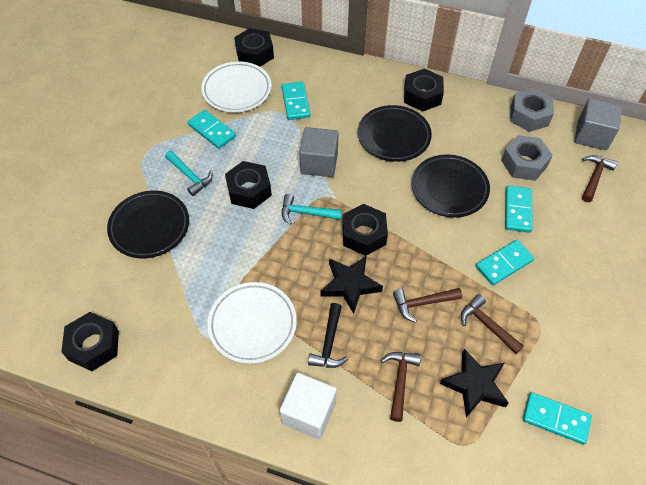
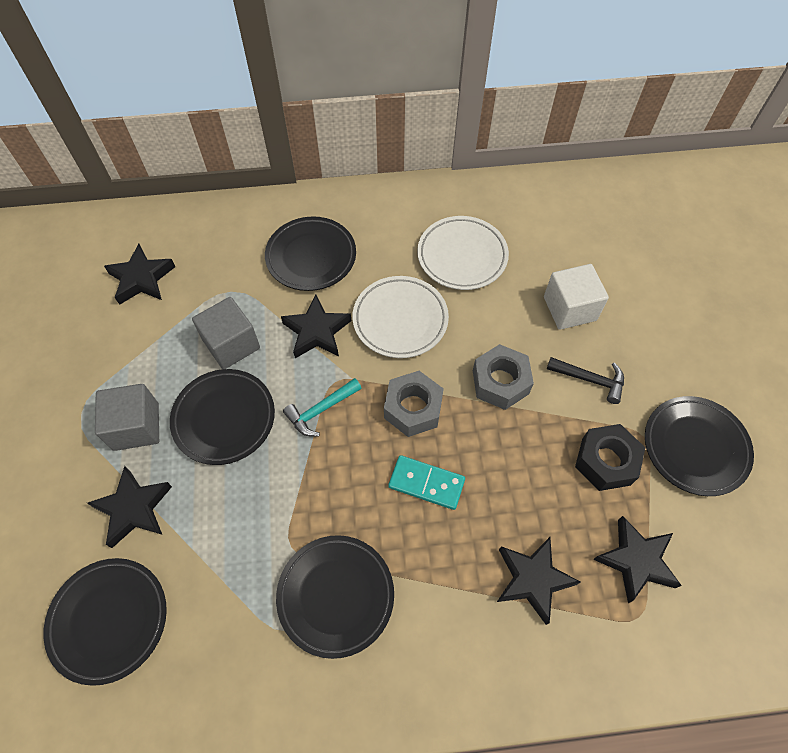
black nut: [61,312,119,371] [225,161,272,209] [234,28,274,67] [342,204,388,256] [404,68,444,112] = 5 -> [575,424,646,491] = 1
black plate: [107,191,189,258] [358,105,432,162] [412,154,490,218] = 3 -> [43,558,167,686] [170,369,275,465] [265,216,356,291] [276,535,394,659] [645,396,754,496] = 5
black star: [321,256,383,314] [440,349,509,418] = 2 -> [87,466,172,548] [104,244,175,305] [281,295,352,358] [497,537,580,625] [593,516,682,603] = 5
brown hammer: [381,352,421,422] [393,288,462,323] [461,294,524,354] [582,155,617,202] = 4 -> none = 0
turquoise domino: [188,110,236,149] [281,82,310,120] [476,240,534,285] [505,186,533,233] [523,392,592,445] = 5 -> [388,455,465,510] = 1
turquoise hammer: [165,150,213,196] [282,194,342,225] = 2 -> [283,378,362,436] = 1

